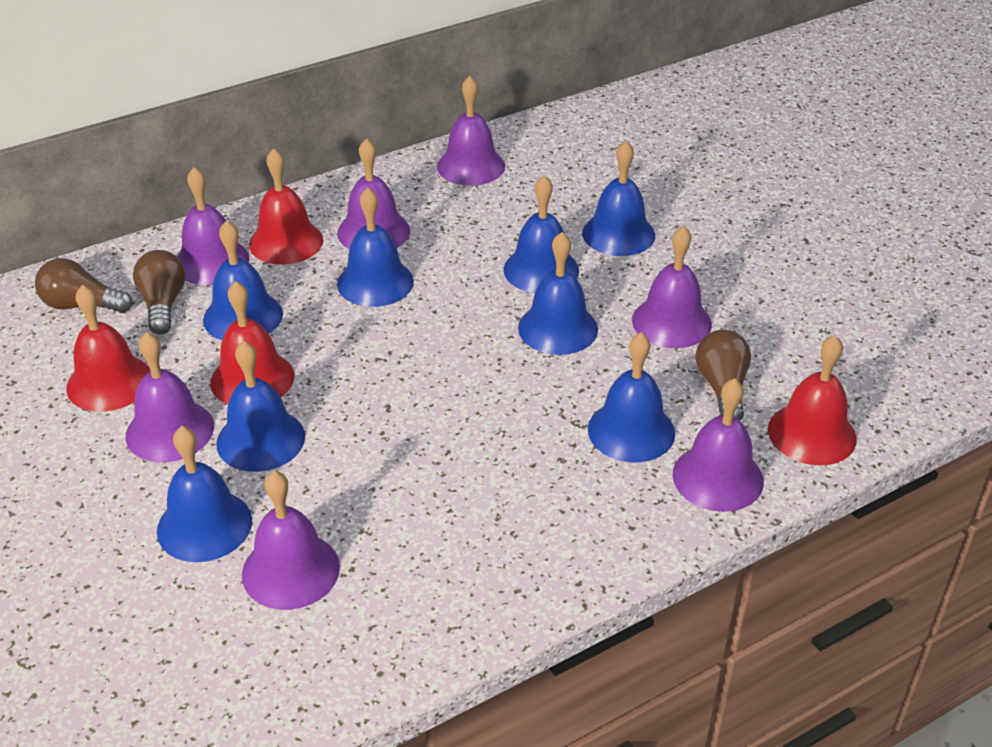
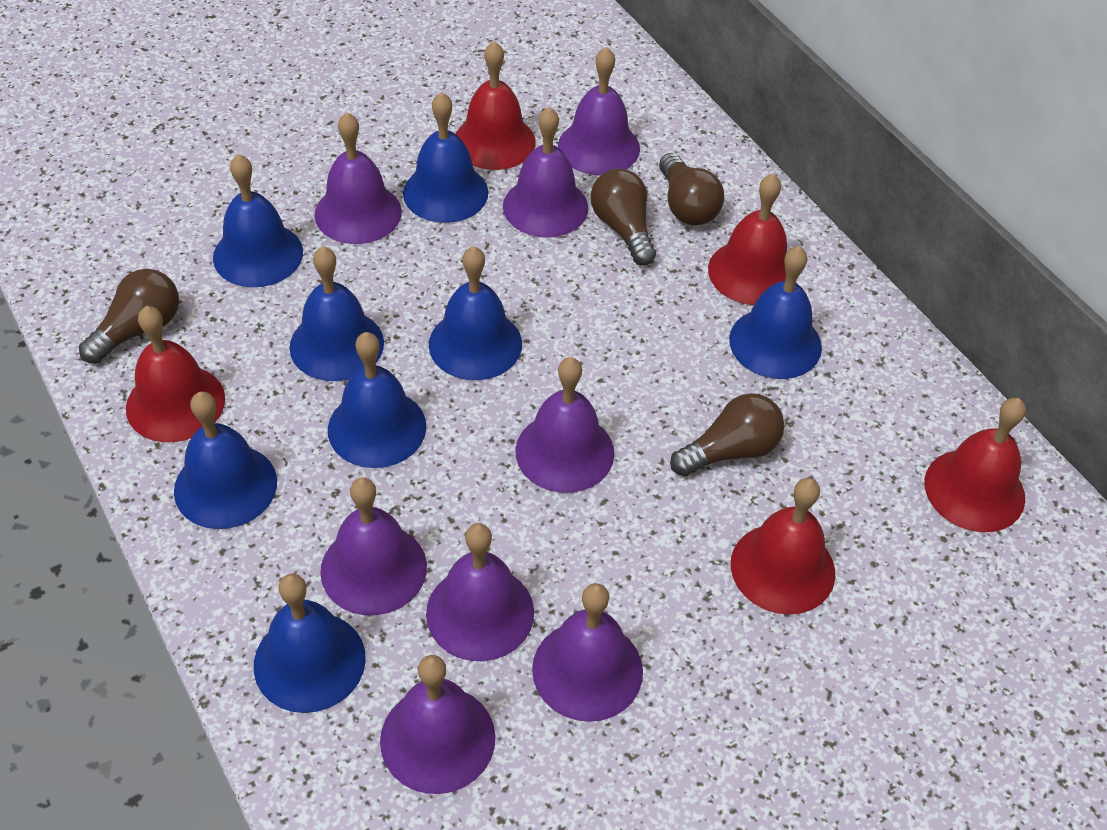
brown light bulb: [35,258,132,313] [133,250,186,335] [696,330,751,420] = 3 -> [79,269,179,364] [591,169,656,265] [659,153,724,225] [670,393,784,476] = 4
purple bell: [126,332,214,462] [177,167,249,285] [242,471,340,610] [337,138,410,249] [437,76,505,186] [632,226,712,348] [673,378,764,512] = 7 -> [315,113,402,244] [320,477,427,615] [380,655,495,794] [426,523,534,661] [503,107,588,238] [516,357,614,493] [532,583,643,722] [558,47,640,175] = 8
red bell: [66,285,150,412] [210,281,294,405] [249,148,323,265] [768,335,857,465] = 4 -> [126,306,225,442] [456,41,536,170] [708,174,787,305] [731,478,835,615] [925,398,1026,532] = 5

